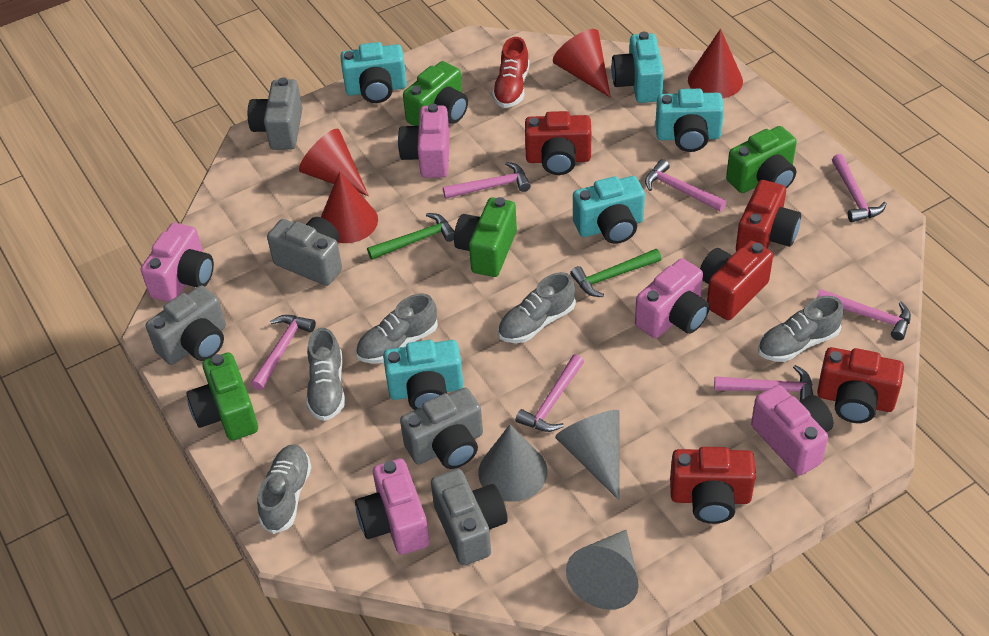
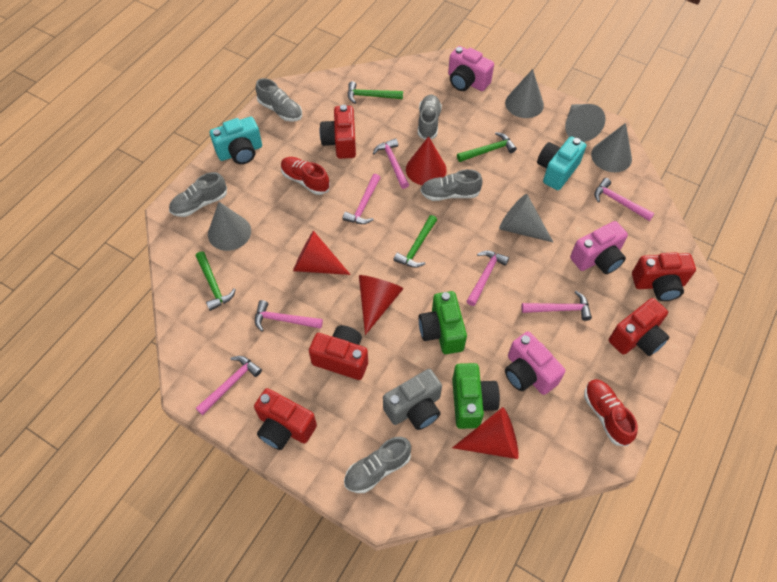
green camera: [186,352,258,441] [403,61,468,126] [454,197,517,277] [726,126,797,193] = 4 -> [419,291,467,354] [452,363,500,429] = 2
green hammer: [367,213,455,260] [570,249,661,297] = 2 -> [196,252,236,311] [348,81,403,104] [394,215,437,268] [457,132,517,162] = 4
grey camera: [146,286,226,365] [248,77,303,150] [267,217,342,286] [400,388,483,469] [431,469,508,566] = 5 -> [383,369,442,430] = 1
grey cone: [478,424,547,501] [555,410,619,500] [566,530,639,610] = 3 -> [208,202,251,251] [499,194,553,242] [505,69,544,118] [565,104,606,142] [591,123,632,172] = 5
pink camera: [141,223,214,302] [355,459,430,555] [398,104,450,178] [635,258,710,338] [751,385,833,476] = 5 -> [448,46,494,91] [505,331,565,395] [570,221,628,274] = 3
red shoe: [492,37,530,108] = 1 -> [281,157,330,195] [584,379,638,446] = 2
turquoise camera: [340,42,407,103] [383,340,463,410] [573,176,645,244] [611,32,664,103] [655,89,724,152] = 5 -> [210,117,262,164] [537,136,586,190] = 2

